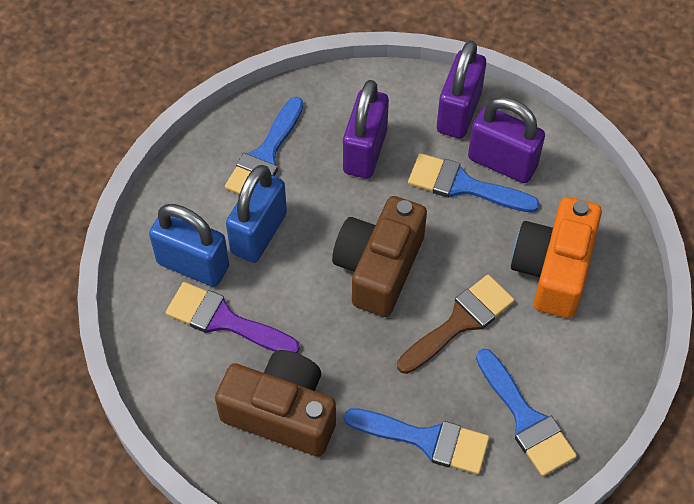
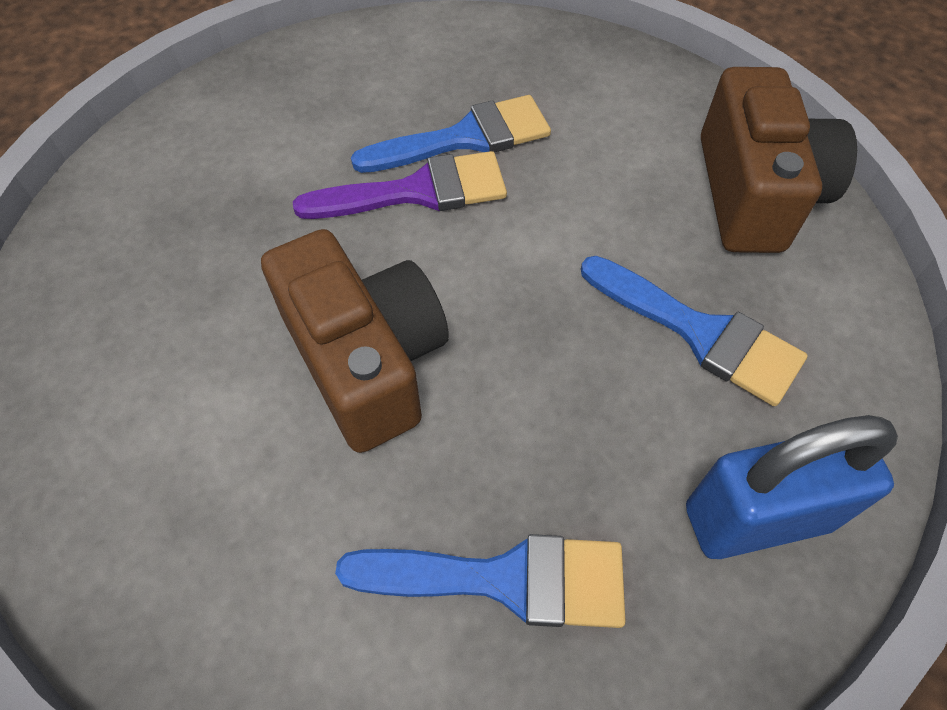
blue brush: [225,97,304,194] [344,408,489,475] [408,153,539,213] [476,349,577,476] = 4 -> [335,534,626,628] [351,95,551,173] [581,256,808,406] = 3
blue padlock: [149,204,229,287] [226,165,287,263] = 2 -> [686,415,898,559] = 1
brown brush: [397,274,515,374] = 1 -> none = 0
orange camera: [511,197,602,318] = 1 -> none = 0
purple padlock: [343,80,389,179] [437,40,486,139] [468,97,545,183] = 3 -> none = 0

